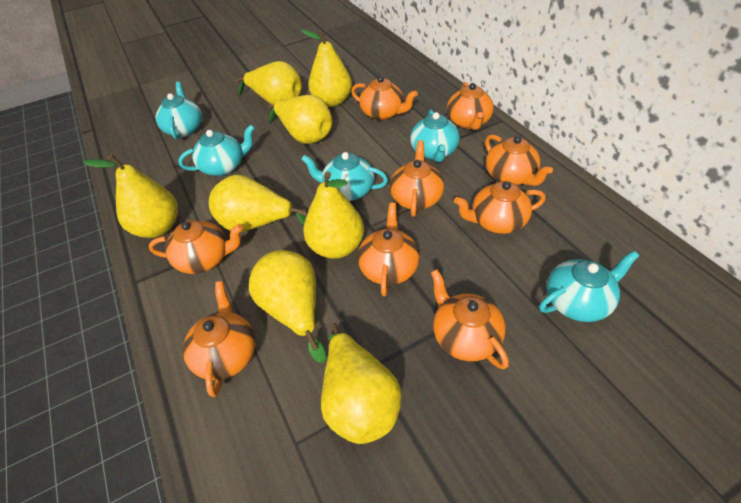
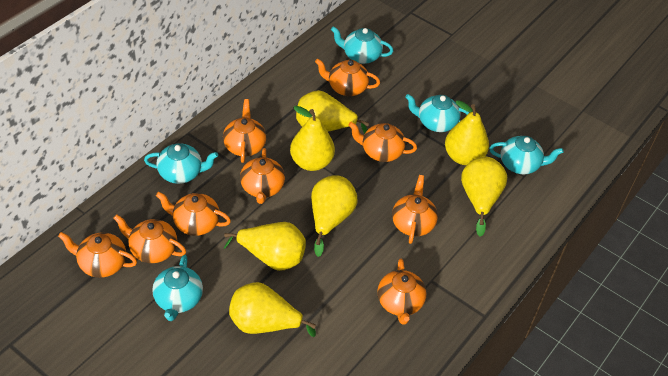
yellow pear: [83,154,178,238] [209,175,307,232] [236,61,302,105] [249,250,326,363] [268,95,332,144] [301,29,352,107] [303,171,364,259] [321,323,402,444] = 8 -> [224,222,306,271] [229,282,316,337] [290,106,335,171] [296,90,369,134] [311,175,358,257] [445,100,489,165] [461,157,507,236] = 7

